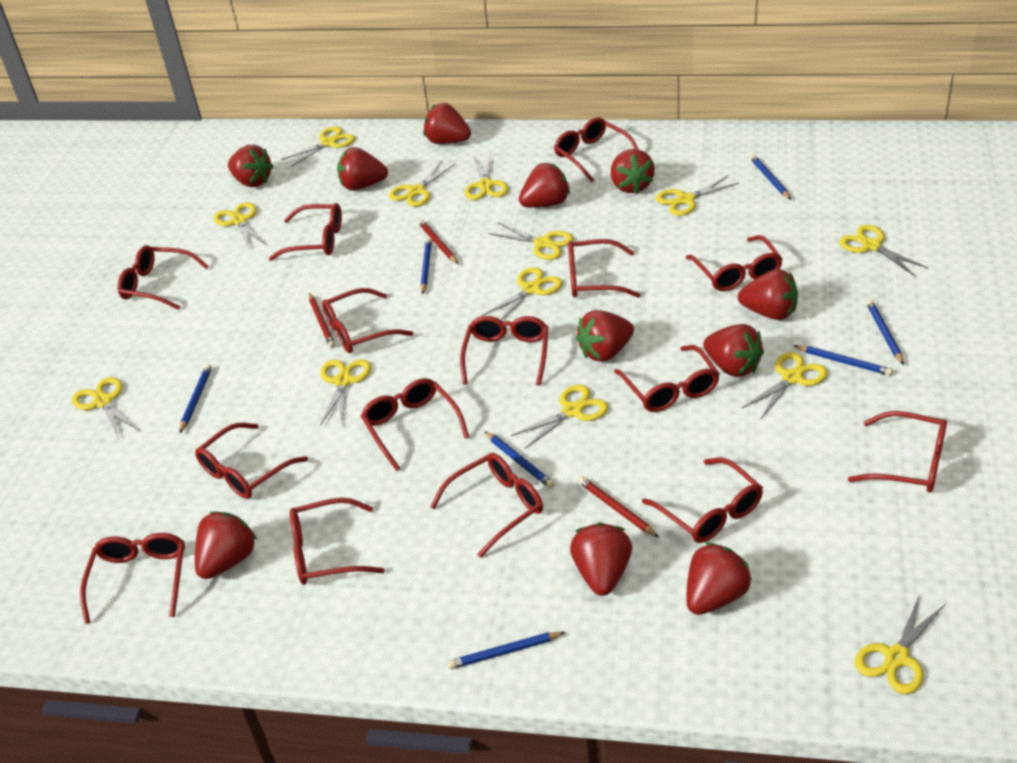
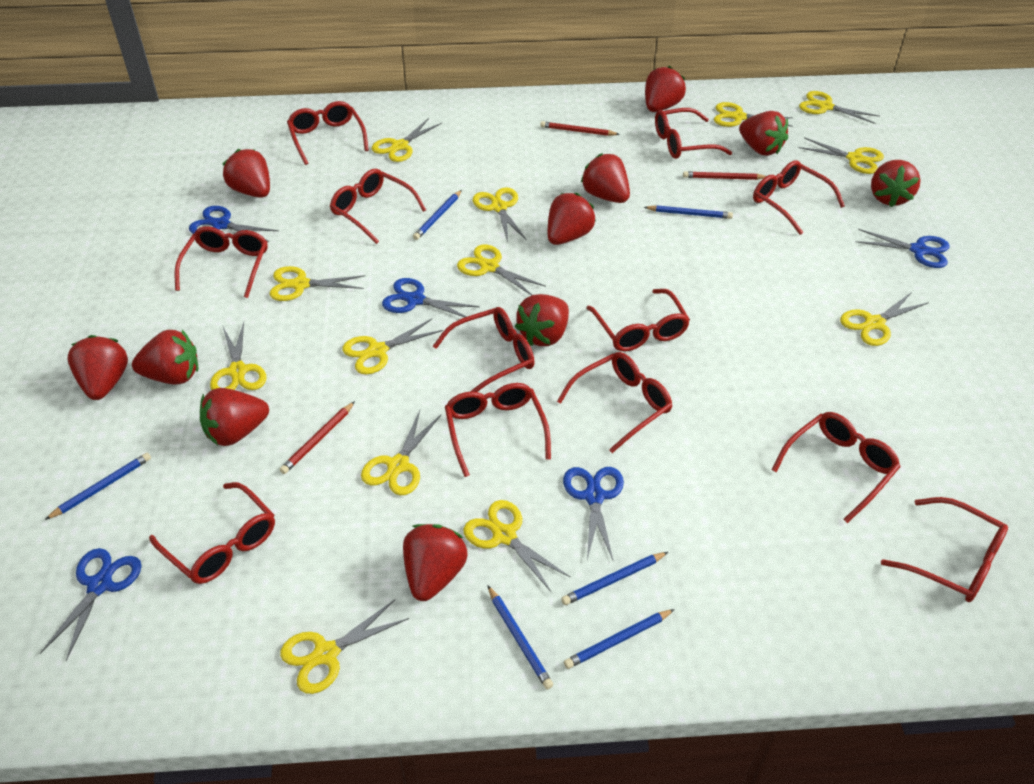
blue pencil: [180,364,212,433] [420,238,432,294] [448,632,566,669] [484,431,555,488] [750,155,791,200] [793,345,893,376] [866,300,904,365] = 7 -> [45,453,151,520] [413,190,462,240] [488,586,553,689] [561,552,668,605] [564,609,675,669] [644,205,733,219] = 6
blue scissors: none = 0 -> [40,548,142,661] [189,206,279,242] [382,278,480,317] [563,467,624,560] [856,229,950,268] = 5
red glasses: [80,533,185,624] [118,245,209,310] [195,423,308,499] [269,203,342,261] [290,498,384,585] [322,288,413,353] [361,378,469,471] [430,453,543,558] [460,316,548,386] [554,117,638,182] [568,239,640,298] [614,345,719,412] [642,457,763,543] [686,235,783,291] [848,411,947,493] = 15 -> [149,482,275,584] [175,226,267,298] [287,101,369,165] [330,169,426,244] [433,307,535,392] [445,383,551,477] [557,352,672,453] [587,289,690,352] [655,108,732,159] [753,160,845,235] [772,412,901,523] [881,497,1008,602] = 12

